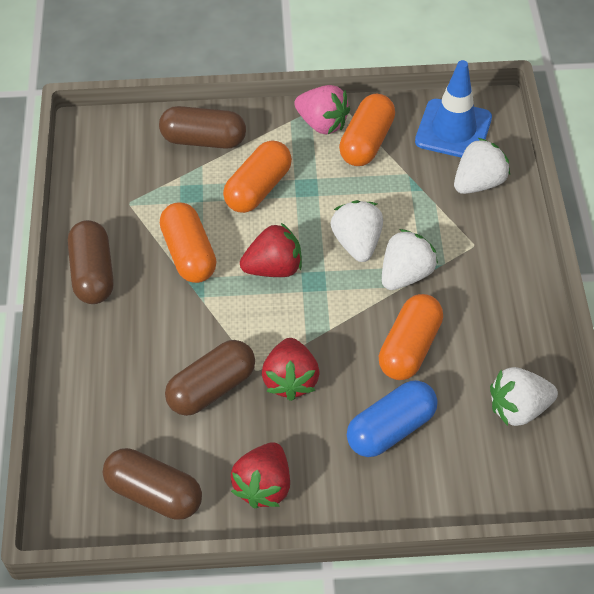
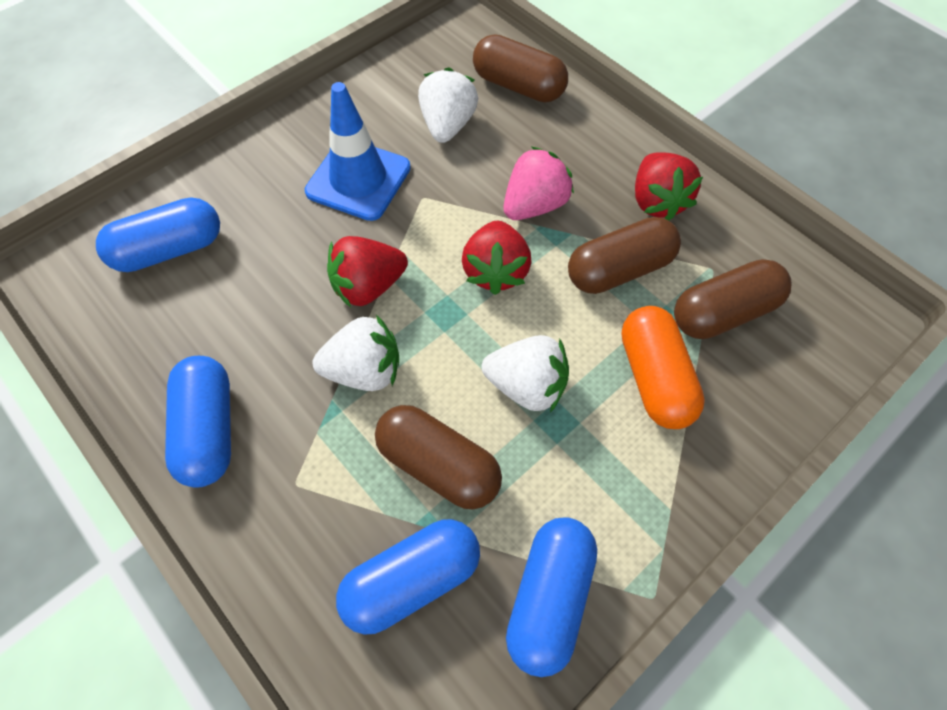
blue capsule: [347,380,437,457] = 1 -> [96,198,220,272] [165,356,231,488] [336,519,480,635] [506,517,597,677] = 4
orange capsule: [160,202,217,283] [223,140,292,213] [339,94,395,166] [379,294,443,380] = 4 -> [621,306,705,429] = 1
white strawberry: [331,200,383,262] [382,229,438,290] [454,138,510,194] [490,367,558,426] = 4 -> [312,315,399,391] [418,67,478,143] [482,335,569,412] = 3

